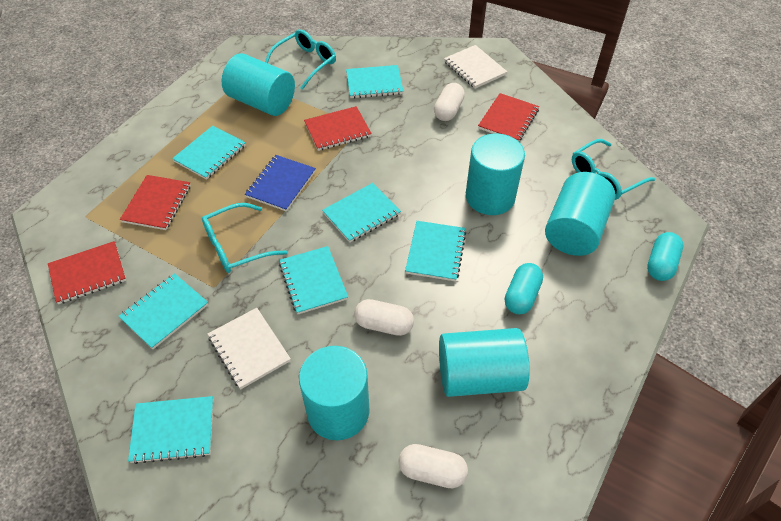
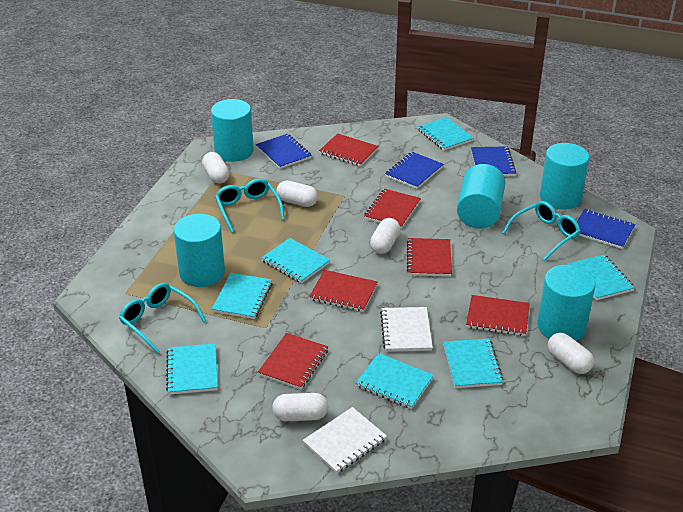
blue notebook: [245,155,316,212] = 1 -> [256,134,312,169] [385,152,443,189] [471,146,516,176] [577,209,635,249] = 4
red notebook: [48,241,126,304] [120,175,191,230] [304,106,372,151] [478,93,539,141] = 4 -> [258,333,328,389] [309,270,377,312] [319,133,379,166] [364,189,421,229] [407,238,452,276] [466,295,530,336] = 6
turquoise capsule: [505,263,543,314] [647,232,683,281] = 2 -> none = 0
white capsule: [354,299,414,336] [398,444,468,488] [434,83,465,121] = 3 -> [202,152,230,184] [272,393,328,421] [277,181,318,207] [370,218,400,254] [548,333,594,374] = 5

